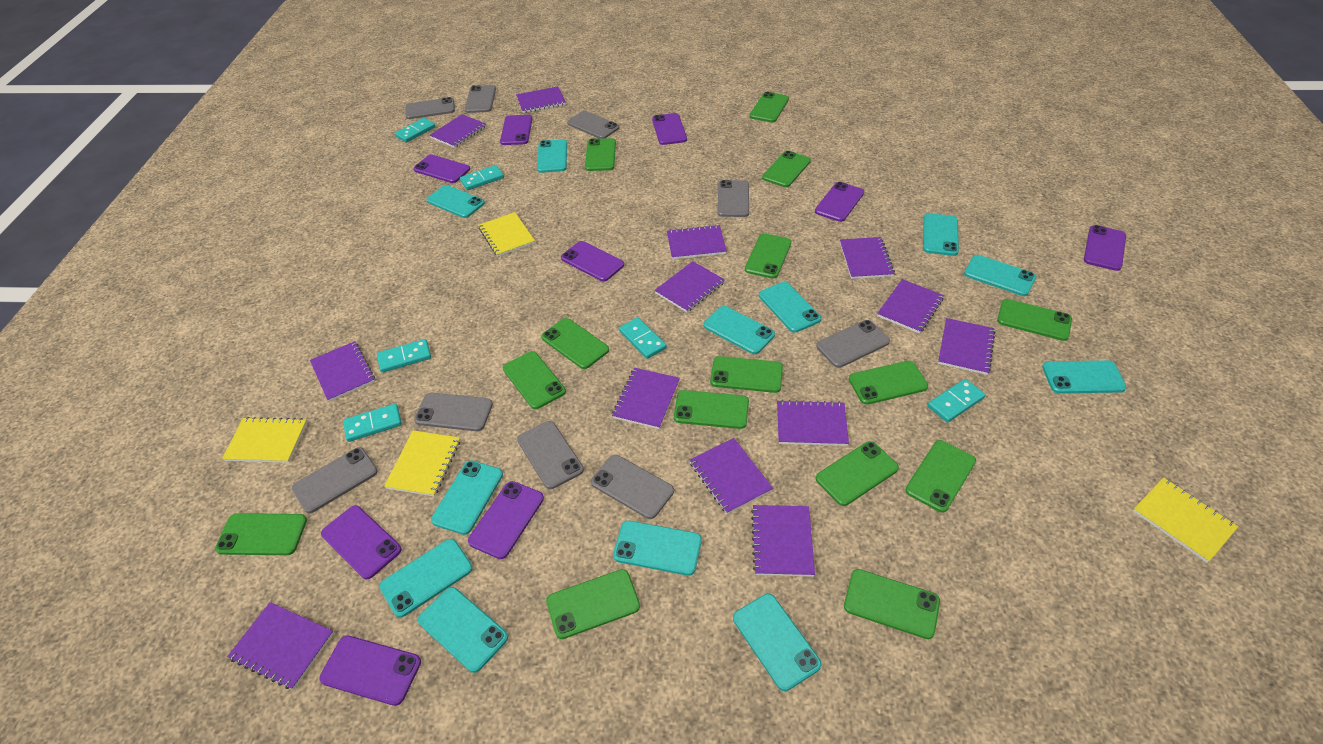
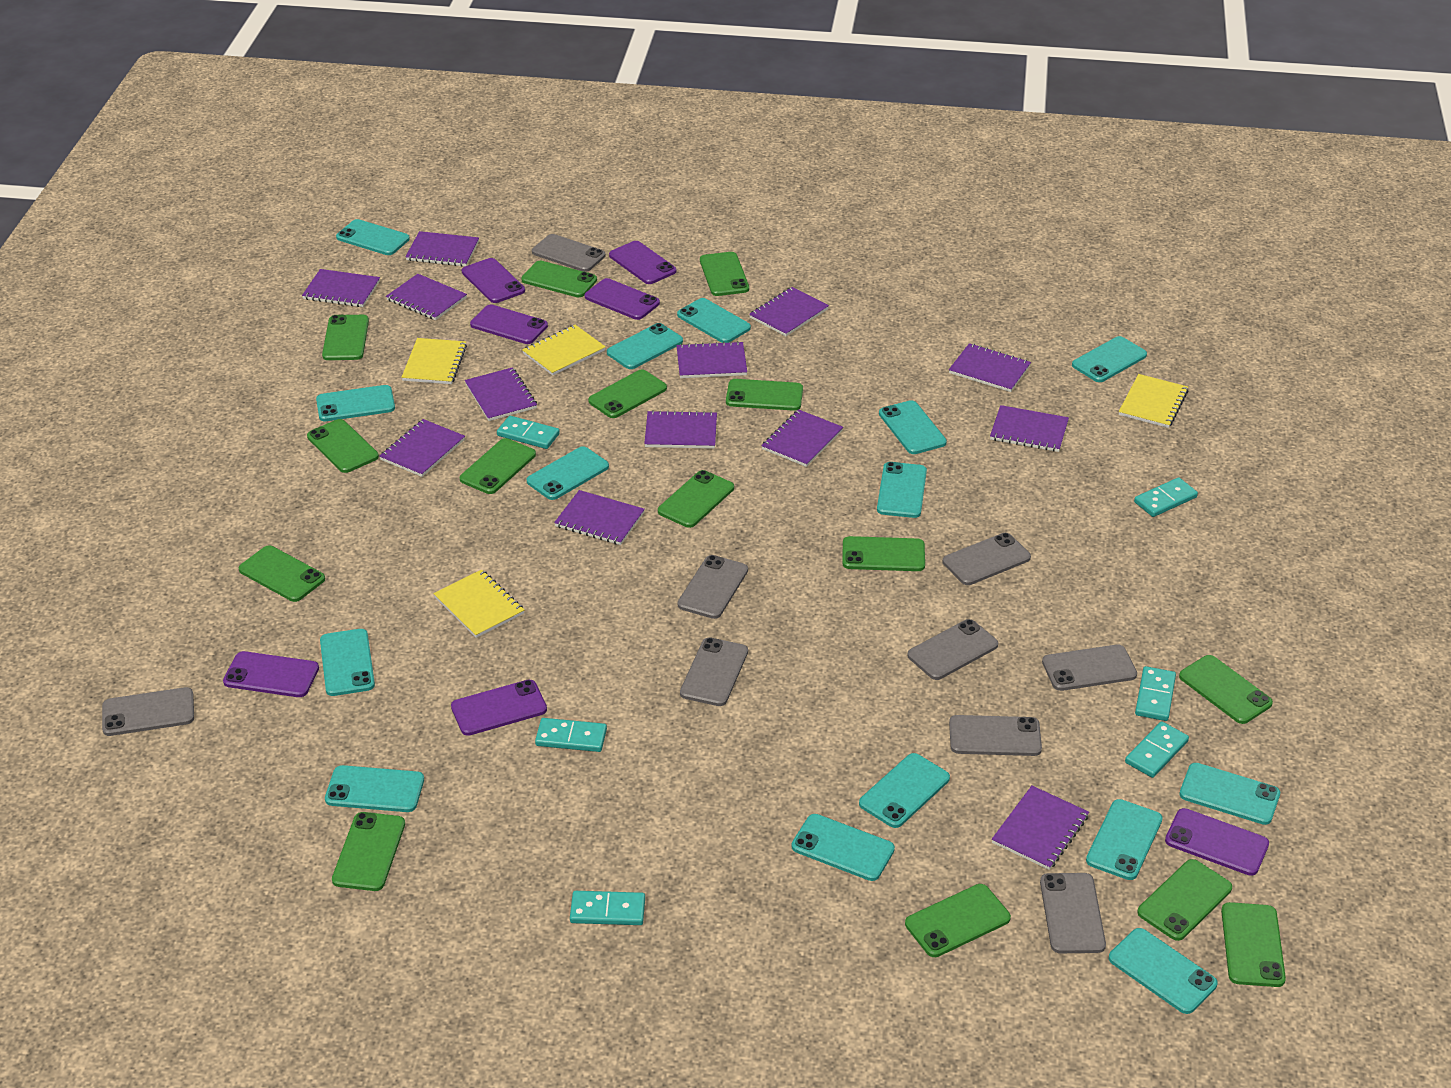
purple phone: [319,636,421,706] [321,505,402,579] [414,155,470,183] [468,481,544,559] [500,115,532,145] [561,241,624,281] [652,113,687,145] [815,182,864,222] [1084,225,1126,271] = 9 -> [223,651,319,697] [451,680,547,736] [462,258,525,303] [470,305,548,344] [585,278,660,320] [609,241,676,284] [1165,808,1269,876] = 7
turquoise phone: [379,539,473,618] [418,587,508,673] [426,185,485,218] [431,460,503,535] [537,139,567,173] [613,521,702,576] [704,306,775,354] [733,594,822,691] [759,282,821,333] [923,213,959,256] [964,255,1036,296] [1042,360,1126,394] = 12 -> [316,385,395,421] [320,629,375,696] [325,765,424,812] [336,219,410,255] [527,446,609,500] [607,323,683,369] [677,298,751,343] [792,814,895,881] [859,753,950,828] [877,462,927,518] [879,400,947,454] [1072,336,1147,382] [1086,799,1163,880] [1109,928,1218,1014] [1179,763,1280,825] = 15

